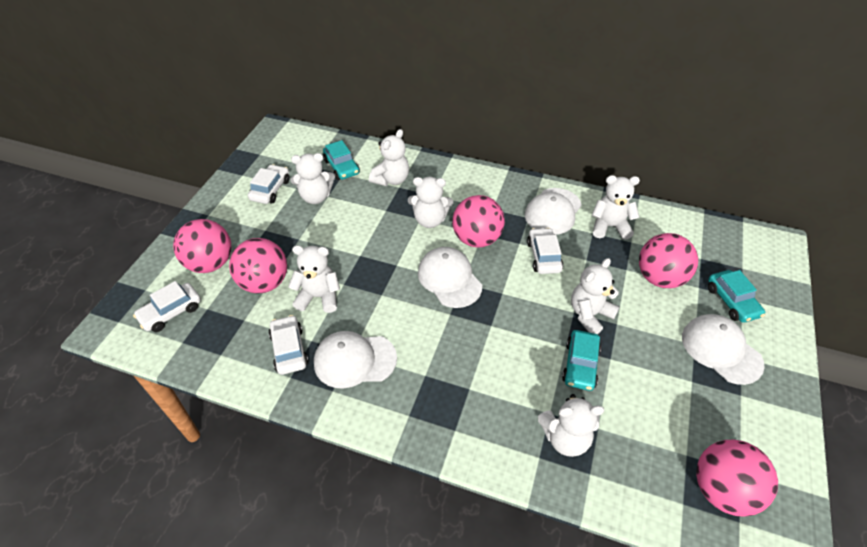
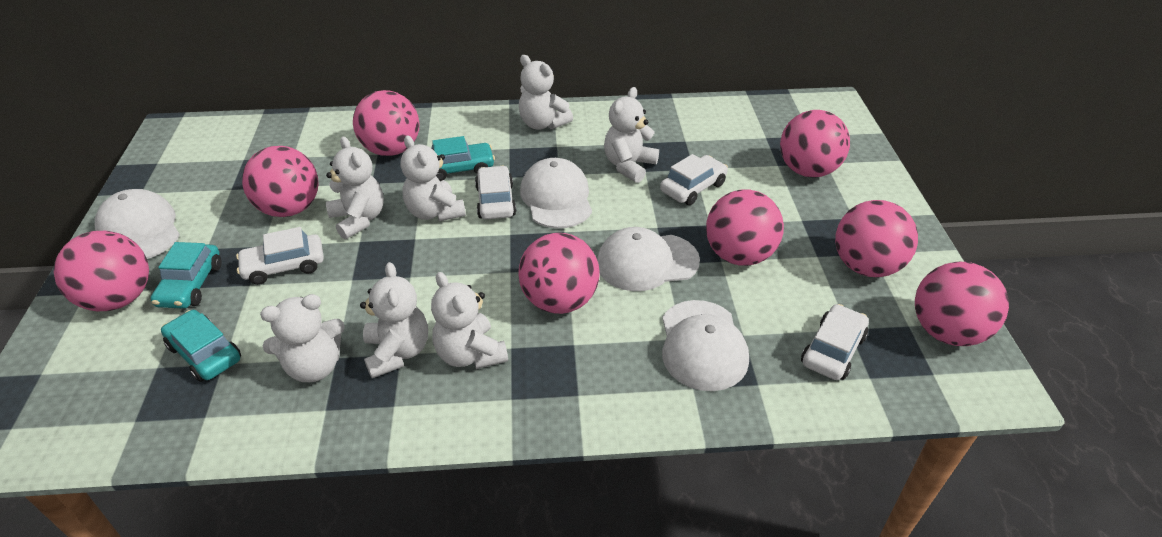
pink ball: [173,219,231,273] [229,238,287,294] [452,195,505,248] [639,233,698,288] [696,440,778,517] = 5 -> [54,231,149,311] [242,146,319,217] [353,90,419,156] [518,233,600,314] [706,190,784,266] [780,110,850,177] [835,200,918,277] [915,262,1009,346] = 8

